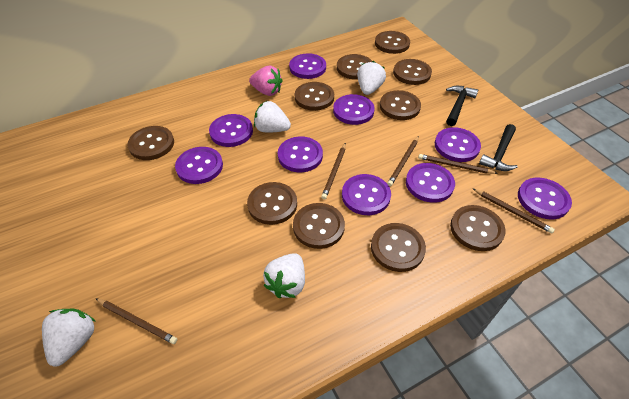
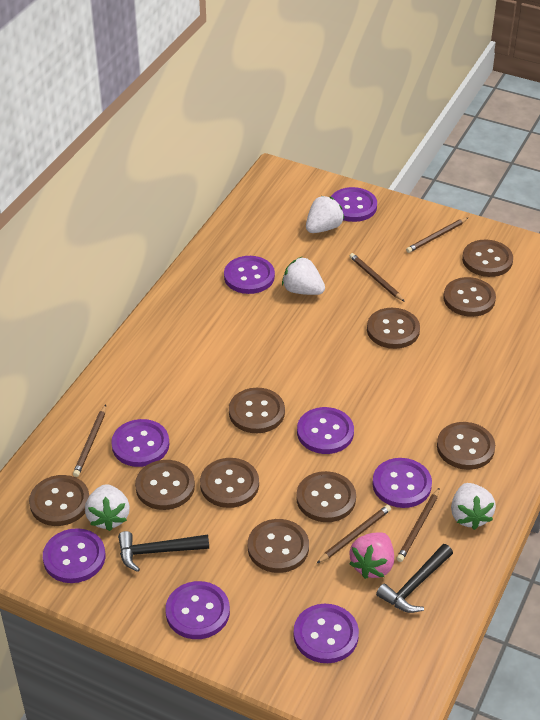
purple button: [175,147,223,184] [209,114,253,147] [278,136,323,172] [289,53,326,79] [333,94,375,125] [342,174,391,215] [406,163,455,203] [435,127,481,162] [518,178,572,219] = 9 -> [43,528,105,583] [111,419,169,467] [165,581,230,639] [224,256,275,294] [293,604,359,663] [297,407,354,454] [331,187,377,222] [372,458,432,508] = 8

